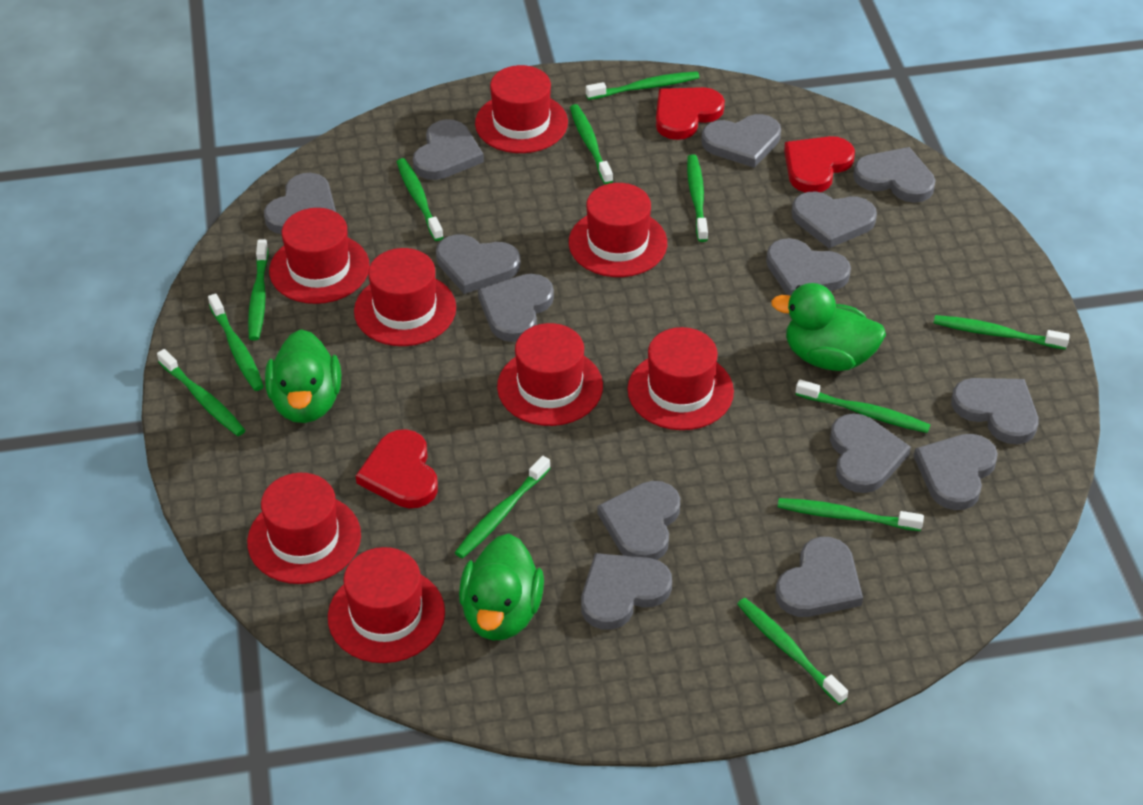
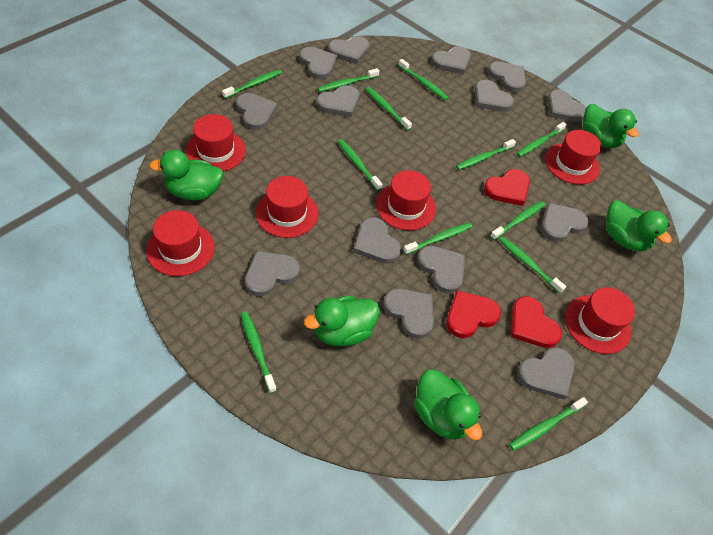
green duck: [265,329,341,423] [459,534,544,641] [771,283,886,371] = 3 -> [149,150,224,200] [304,296,380,346] [414,369,482,440] [583,104,639,148] [606,200,672,251] = 5
red hat: [247,473,361,584] [269,208,370,304] [328,547,445,663] [354,248,456,346] [475,65,568,153] [497,323,603,426] [569,183,667,277] [628,327,734,430] = 8 -> [146,210,215,276] [186,114,246,172] [256,176,318,238] [376,170,436,231] [545,130,602,185] [565,287,635,354] = 6

